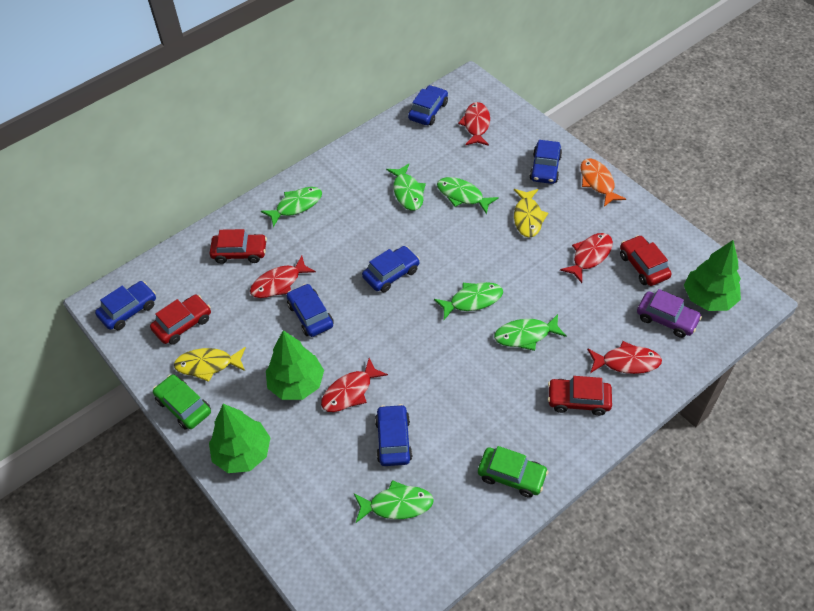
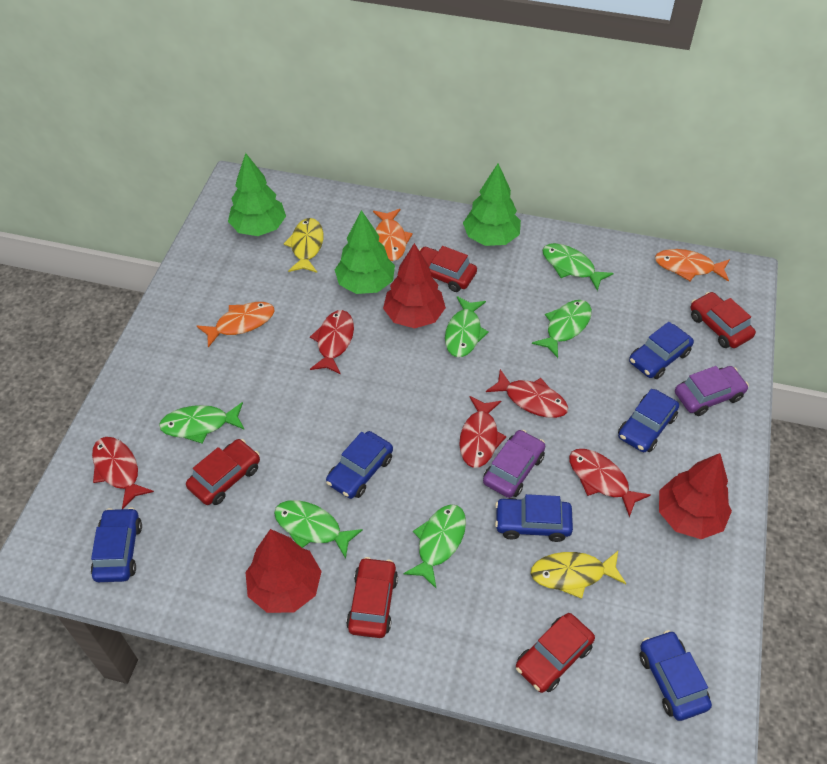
green car: [153,374,211,430] [478,446,548,498] = 2 -> none = 0
orange fish: [581,158,626,207] = 1 -> [197,302,275,348] [373,209,413,261] [655,249,730,282] = 3
purple car: [637,289,702,338] = 1 -> [483,430,545,498] [675,366,749,416] = 2
red car: [150,295,211,345] [209,229,267,264] [548,376,612,416] [620,235,672,286] = 4 -> [186,439,260,505] [346,557,398,638] [419,246,477,292] [516,613,595,693] [691,292,756,348] = 5
red tree: none = 0 -> [245,529,322,613] [383,243,446,328] [659,453,732,539] = 3

